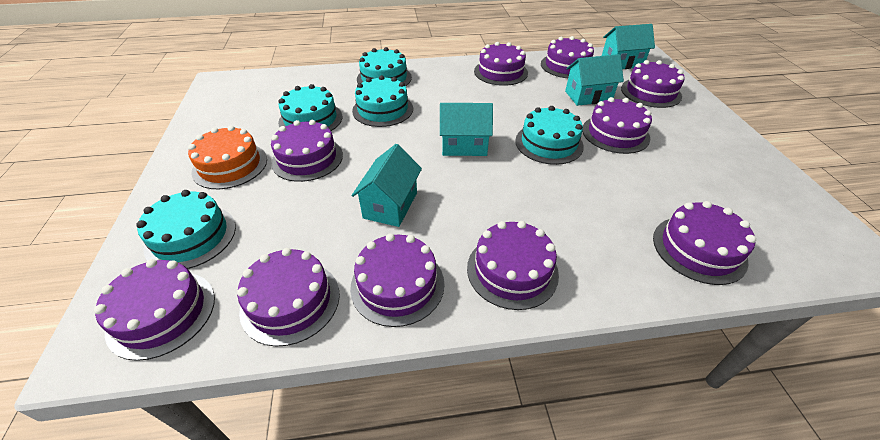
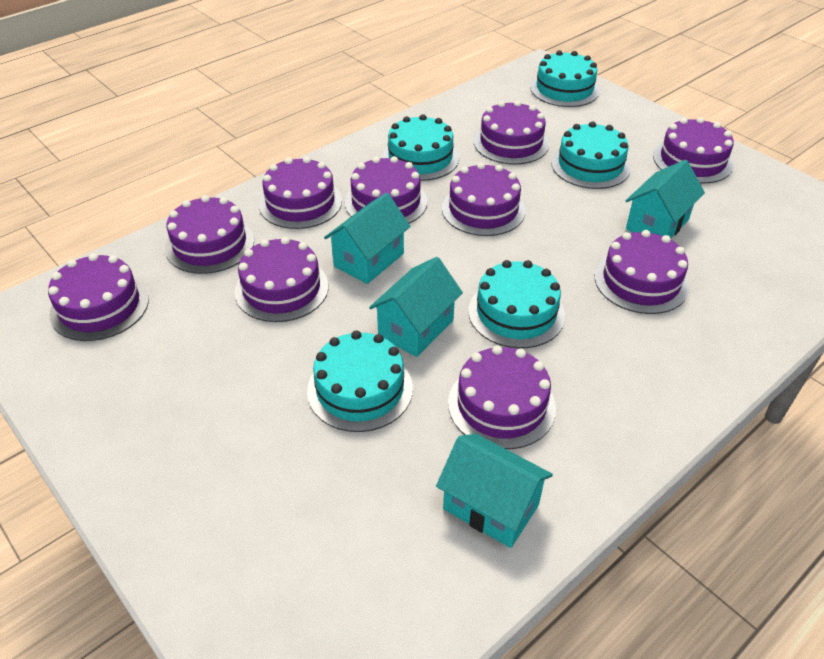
orange cake: [188,126,267,189] = 1 -> none = 0

